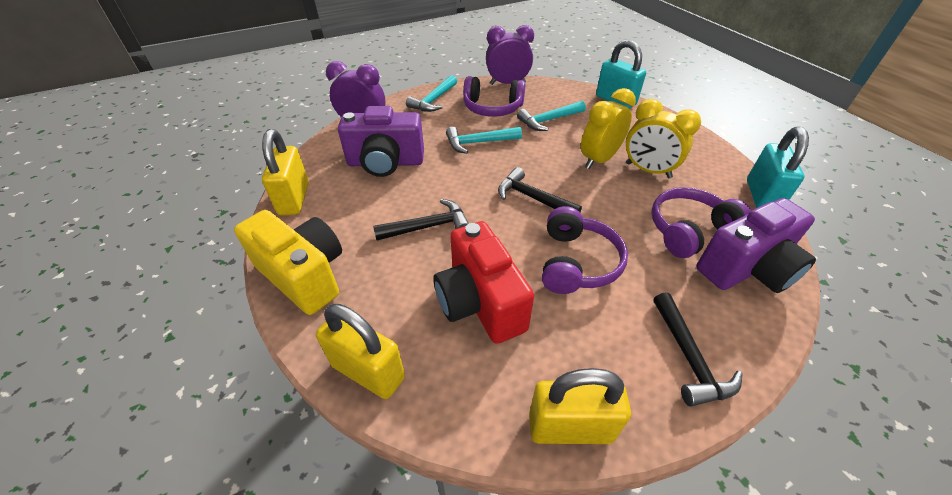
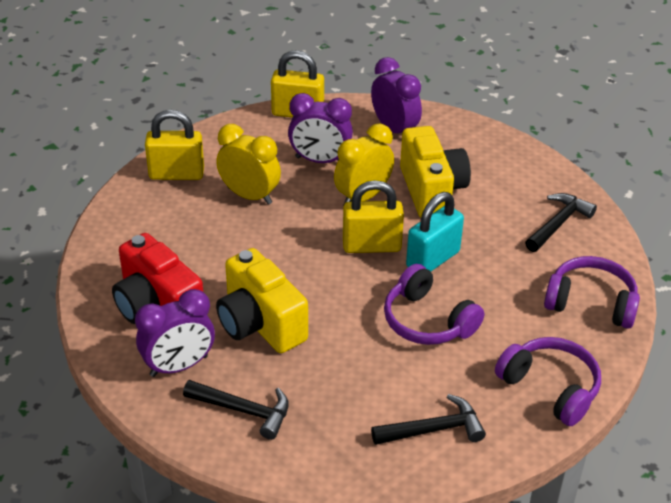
purple camera: [338,106,424,177] [696,198,816,293] = 2 -> none = 0
purple clock: [326,61,386,117] [486,25,534,85] = 2 -> [135,289,215,377] [288,93,353,163] [371,57,422,133] = 3
turquoise hammer: [406,75,457,112] [446,127,522,154] [517,101,586,131] = 3 -> none = 0
turquoise padlock: [596,40,646,109] [747,127,809,208] = 2 -> [406,192,464,272] = 1
yellow camera: [234,210,342,315] = 1 -> [216,248,308,353] [400,126,471,217] = 2

